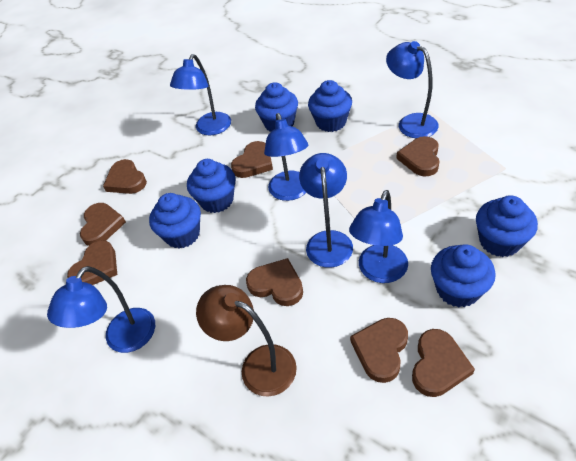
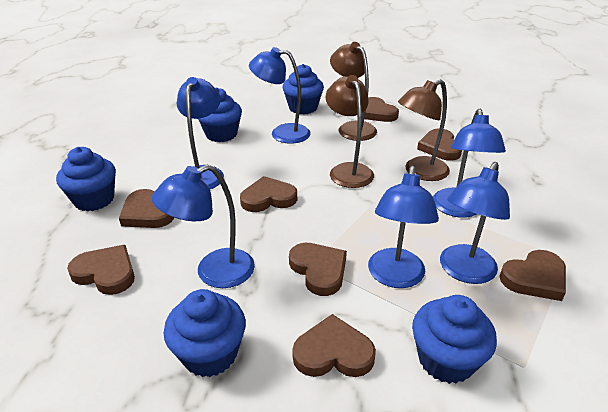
blue cupcake: [149,193,201,248] [187,159,236,213] [255,82,298,132] [308,80,352,132] [431,244,496,307] [476,195,538,257] = 6 -> [56,147,116,211] [164,289,246,377] [198,87,242,142] [283,64,324,114] [412,295,497,384] = 5
brown lamp: [196,285,297,396] = 1 -> [326,75,374,188] [330,42,377,141] [398,79,450,181] = 3

